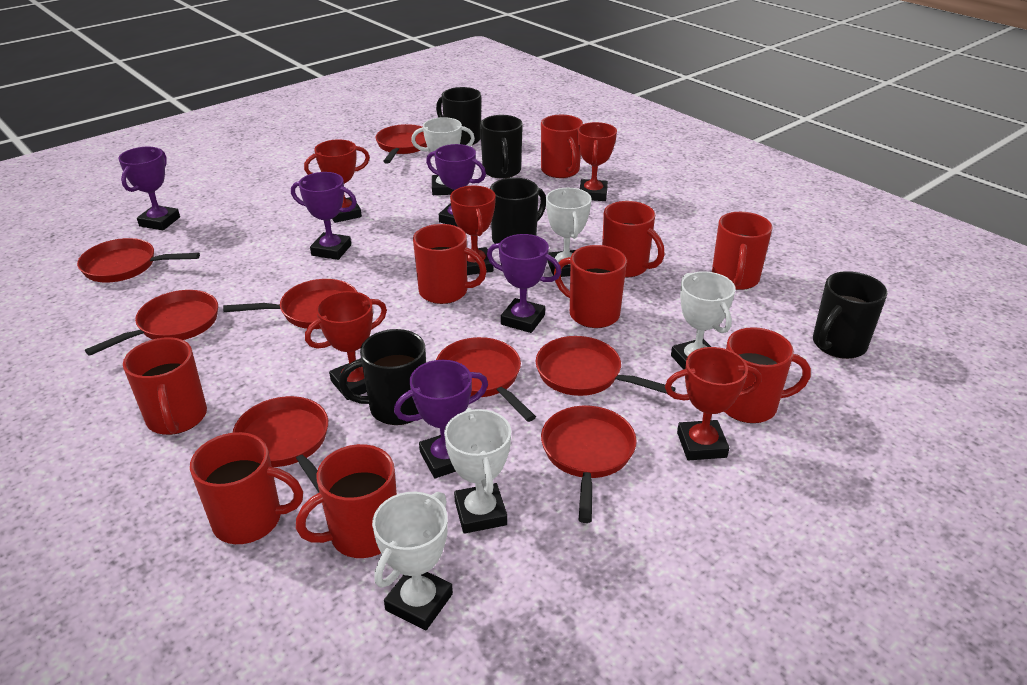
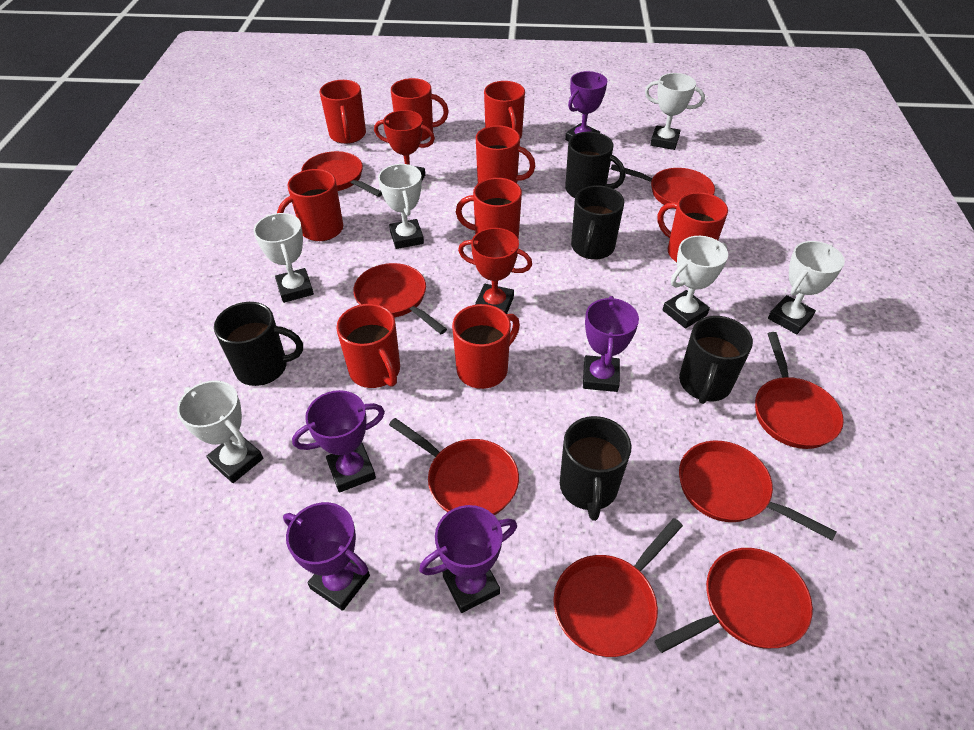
red trophy: [304,139,370,223] [305,291,387,400] [450,186,496,275] [577,122,617,201] [665,347,762,460] = 5 -> [374,110,435,181] [458,228,532,314] = 2
white trophy: [372,492,453,630] [411,117,475,195] [444,408,511,534] [546,188,592,277] [671,271,736,369] = 5 -> [177,380,263,483] [254,213,314,303] [378,164,424,249] [645,73,705,150] [663,236,728,328] [768,241,845,334] = 6

